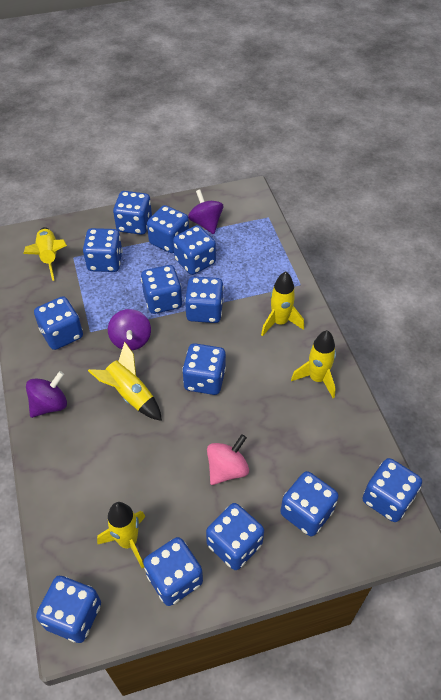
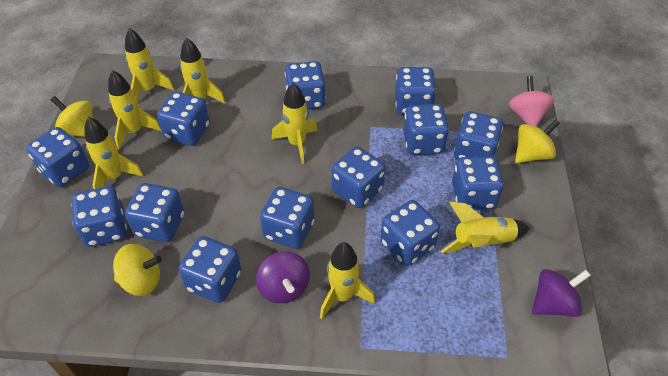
purple spinning top: [26,371,67,418] [108,309,151,350] [188,190,223,234] = 3 -> [256,251,310,303] [532,269,591,317] = 2
yellow rocket: [23,227,67,281] [88,342,162,421] [97,502,146,568] [261,272,304,336] [291,330,336,398] = 5 -> [84,117,143,189] [108,70,161,150] [125,28,174,99] [180,38,225,103] [271,83,318,164] [320,242,375,319] [441,202,530,253] = 7
yellow spinning top: none = 0 -> [51,96,93,137] [113,244,162,296] [515,119,560,163] = 3

